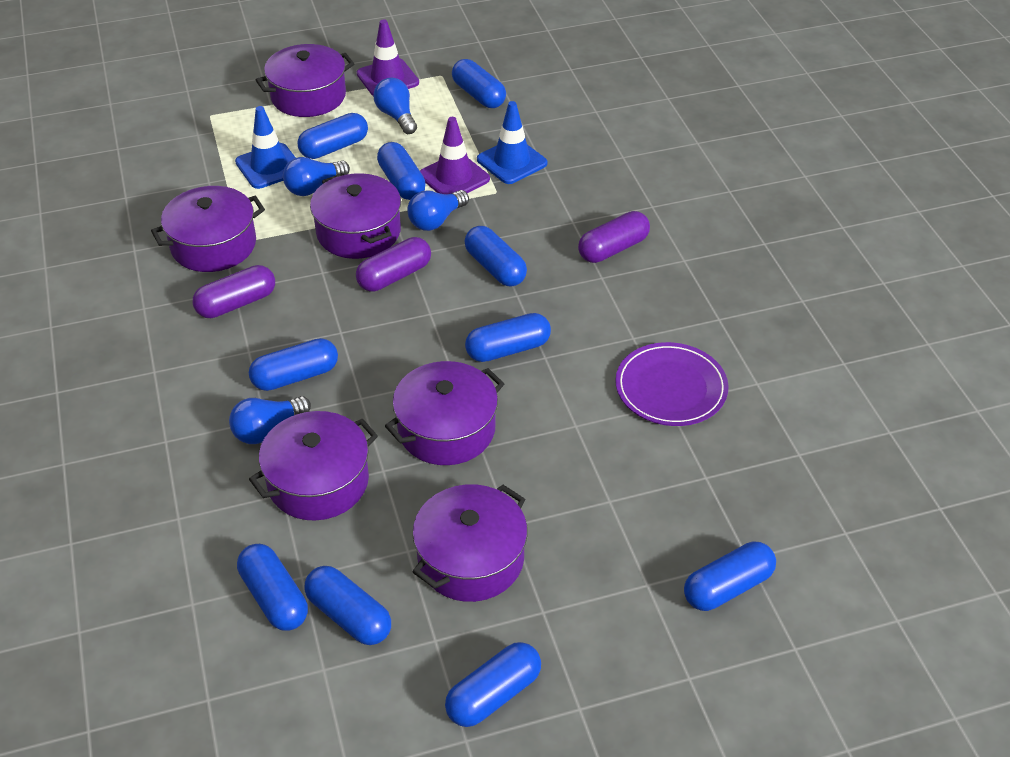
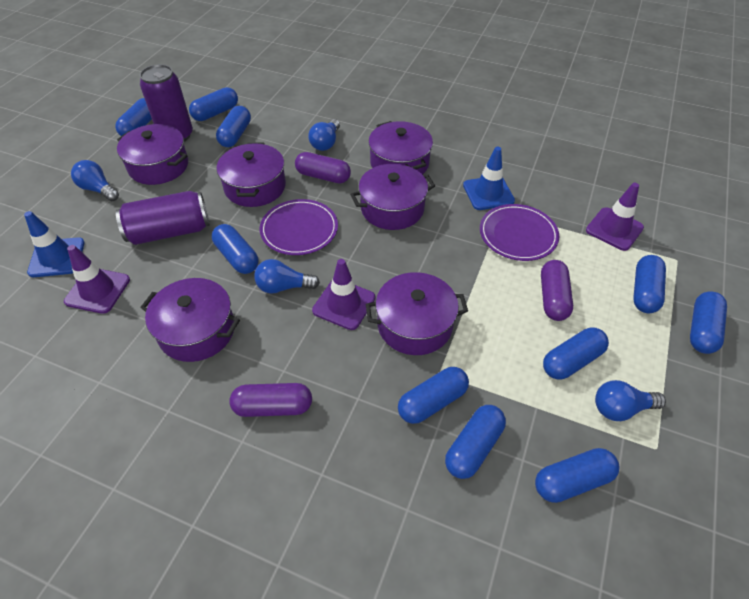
purple can: none = 0 -> [116,191,210,245] [140,64,193,142] = 2
purple plate: [615,342,729,426] = 1 -> [260,199,338,255] [480,204,559,261] = 2
purple traffic cone: [357,19,419,96] [420,117,490,194] = 2 -> [64,245,130,314] [312,259,375,330] [586,183,644,251] = 3

